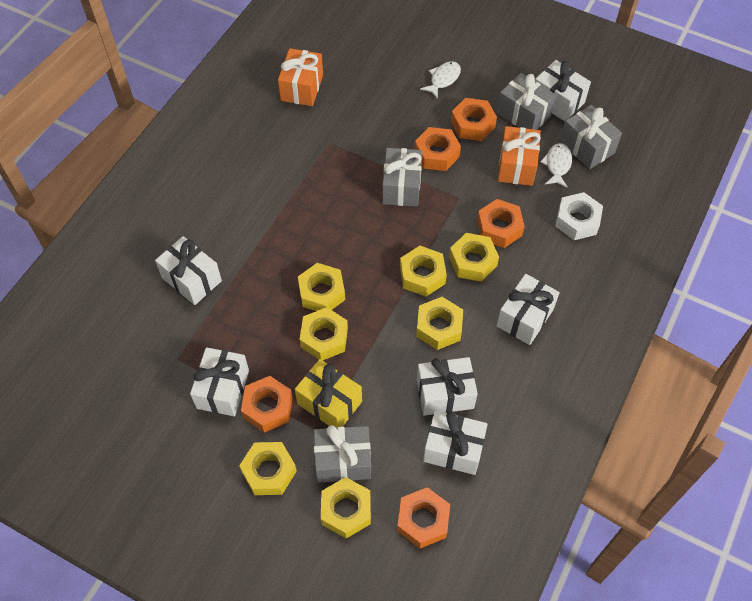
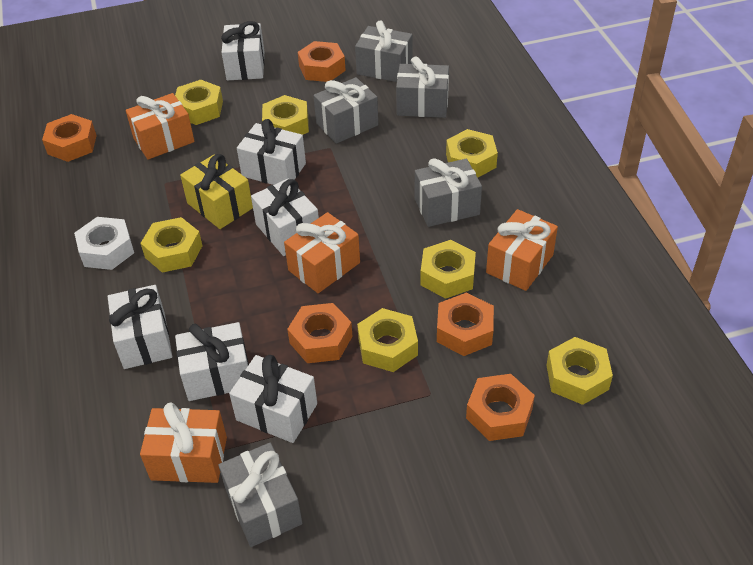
grey gift: [314,425,371,483] [382,148,422,207] [497,73,556,130] [560,105,622,169] = 4 -> [218,443,302,547] [314,77,378,144] [355,20,412,82] [396,57,449,118] [415,158,482,227] = 5
orange gift: [278,48,323,106] [497,126,541,186] = 2 -> [126,93,195,160] [140,403,227,483] [284,212,360,293] [486,209,558,291] = 4
white fish: [420,61,461,99] [540,143,572,188] = 2 -> none = 0

